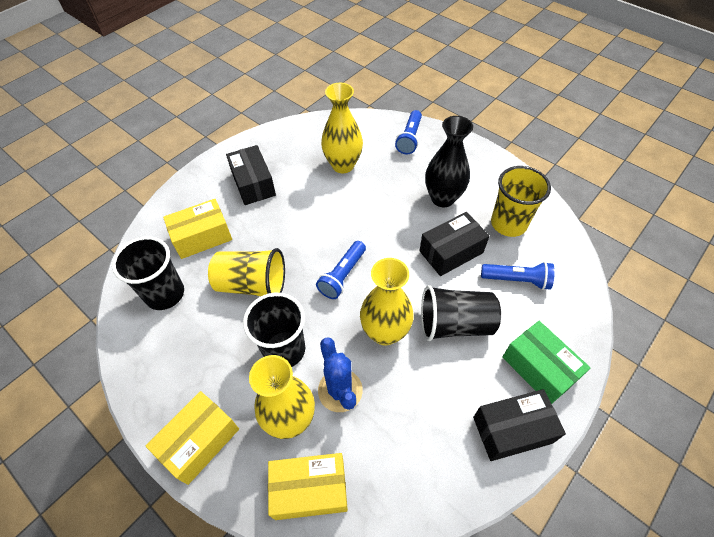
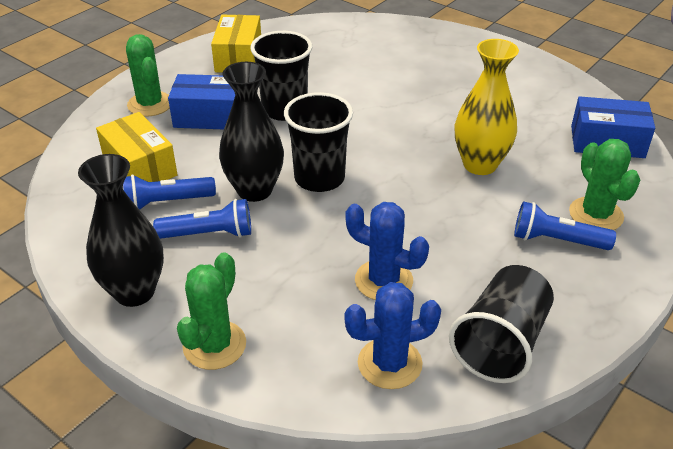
black box: [226,145,276,205] [419,212,489,276] [473,389,566,461] = 3 -> none = 0
black vase: [425,116,473,207] = 1 -> [78,154,164,307] [219,62,284,202] = 2
blue box: none = 0 -> [168,74,235,129] [571,96,655,158] = 2
blue cactus: [318,337,363,412] = 1 -> [345,202,429,300] [345,282,441,389] = 2
green box: [502,321,591,404] = 1 -> none = 0
green cactus: none = 0 -> [126,34,170,117] [177,252,246,370] [569,139,640,230] = 3
yellow box: [146,391,239,485] [163,199,232,259] [268,453,348,520] = 3 -> [96,112,177,182] [211,15,261,73] = 2
yellow cup: [208,248,285,296] [491,166,551,237] = 2 -> none = 0
yellow vase: [249,355,315,439] [321,83,363,173] [360,258,414,346] = 3 -> [455,39,519,175] = 1

